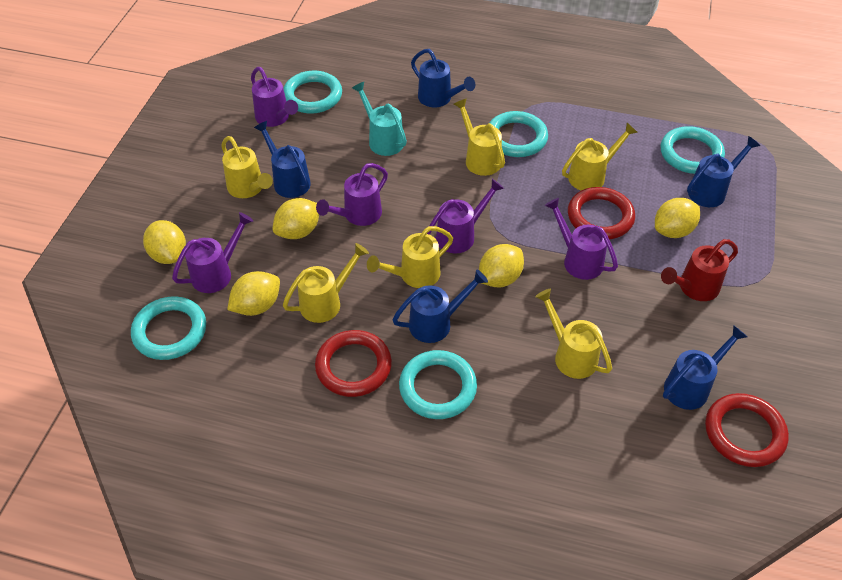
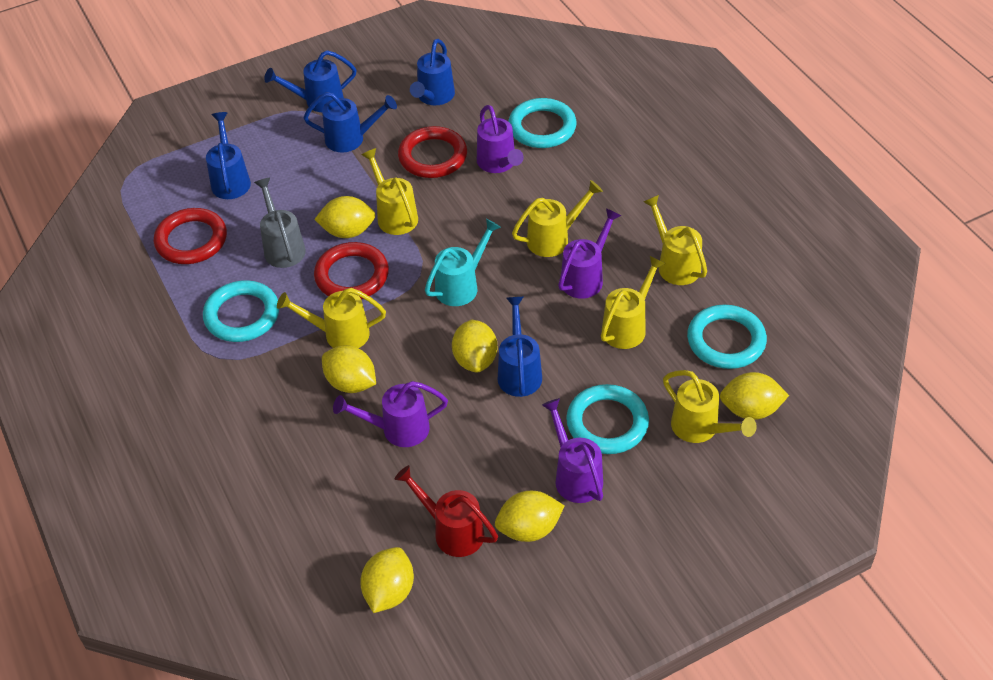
grey watering can: none = 0 -> [254,178,306,268] = 1
purple watering can: [172,212,253,293] [251,67,298,127] [316,163,388,226] [427,179,504,253] [545,198,618,280] = 5 -> [333,381,448,447] [477,105,524,173] [542,398,603,503] [558,208,622,299] = 4
turquoise ring: [131,296,206,360] [283,71,342,114] [399,350,477,419] [489,111,548,157] [661,126,725,174] = 5 -> [203,280,279,342] [508,98,577,148] [566,384,649,454] [687,305,767,369] = 4
yellow lemon: [143,220,186,264] [227,271,280,316] [273,198,319,239] [479,244,524,287] [655,198,700,238] = 5 -> [314,196,375,238] [322,345,376,393] [360,547,414,613] [452,320,497,372] [495,491,564,542] [720,372,789,420] = 6

